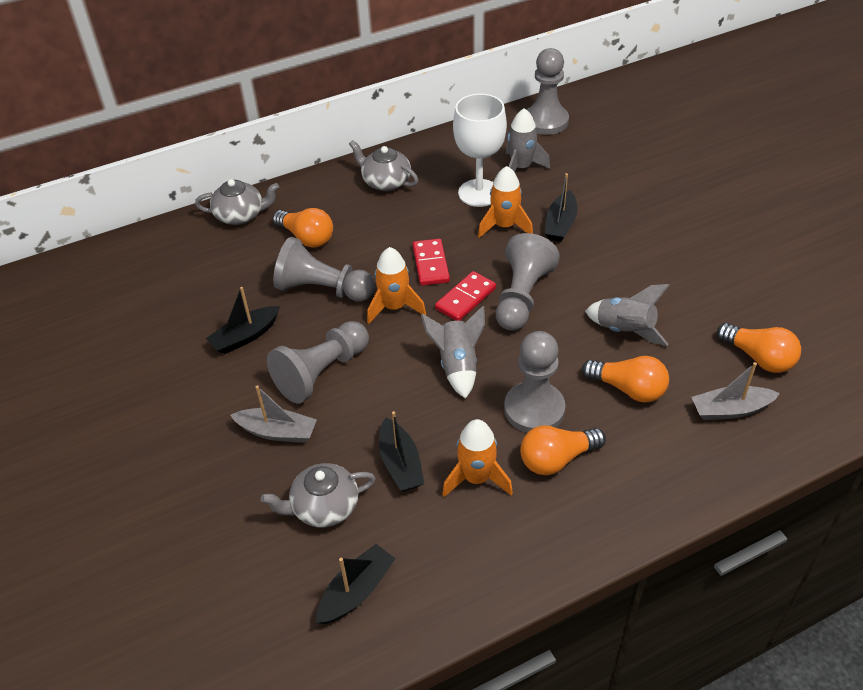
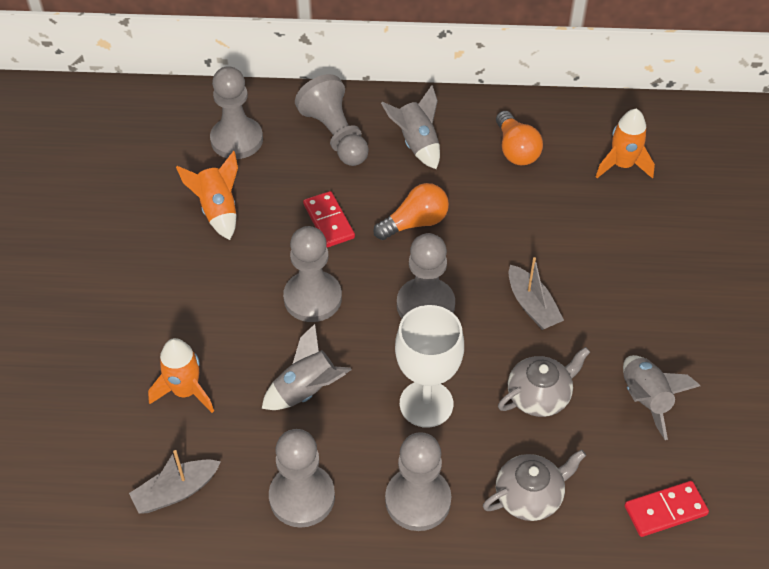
black boat: [206,287,280,354] [316,544,396,624] [379,411,424,492] [545,173,578,242] = 4 -> none = 0
grey pawn: [267,321,369,404] [273,237,375,302] [496,233,560,331] [504,331,566,433] [527,48,569,135] = 5 -> [210,66,263,159] [269,429,335,528] [283,226,342,322] [295,74,369,166] [385,432,451,531] [397,233,455,318] = 6
grey teapot: [195,179,279,225] [261,463,376,527] [349,140,418,191] = 3 -> [483,449,586,521] [498,347,590,417] = 2
orange light bulb: [273,208,333,248] [520,425,606,475] [582,356,669,402] [717,323,801,373] = 4 -> [373,183,449,240] [496,111,543,165] = 2

